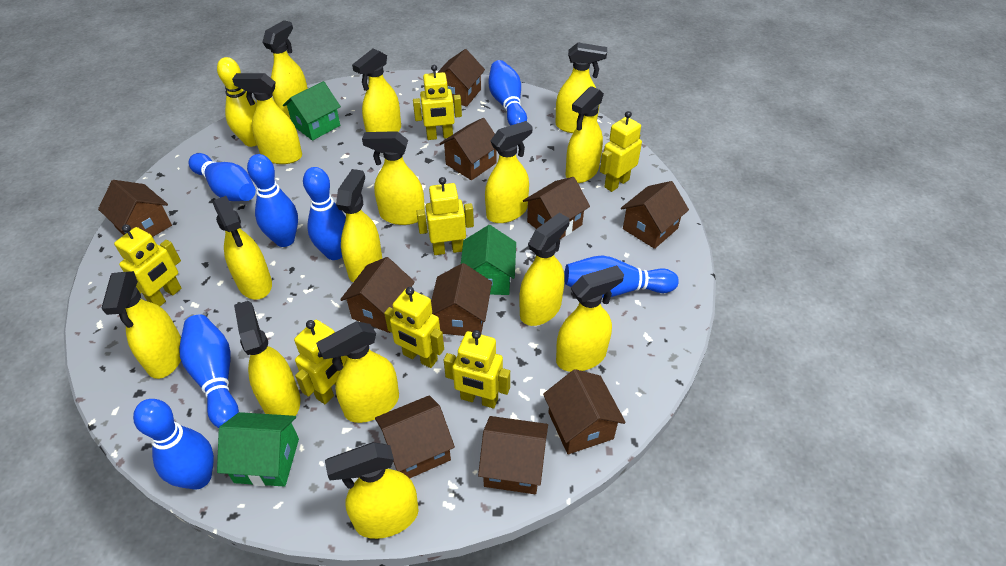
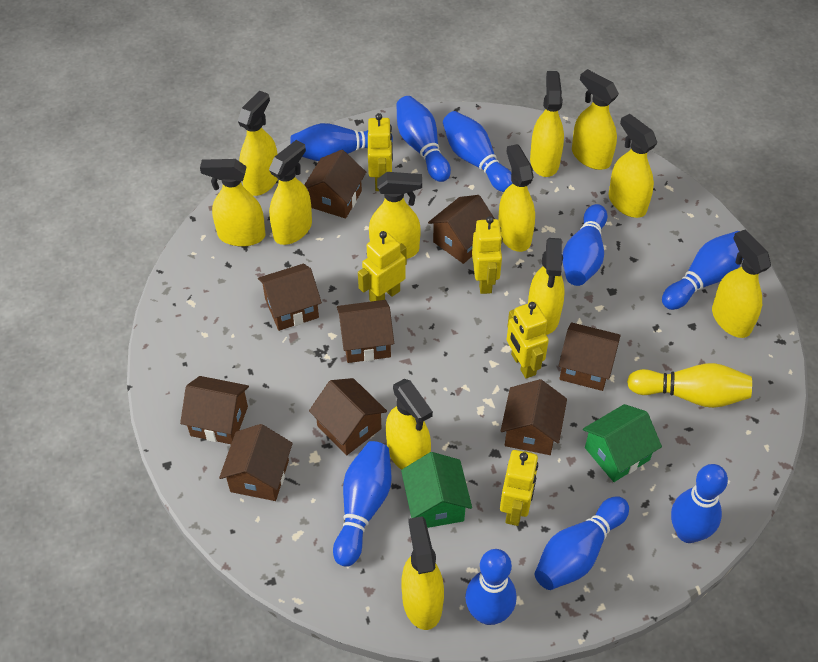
blue bowling pin: [133,399,214,489] [179,315,239,428] [189,153,256,201] [247,154,298,247] [303,167,346,260] [489,60,527,126] [564,256,679,298] = 7 -> [290,123,393,161] [333,441,392,567] [396,96,451,182] [443,111,512,192] [465,549,516,625] [535,497,629,590] [563,204,607,286] [662,231,743,310] [671,464,728,543] = 9
brown house: [98,180,172,237] [340,257,415,333] [375,395,455,478] [431,263,492,336] [437,49,485,107] [439,118,496,180] [478,416,548,494] [523,177,590,239] [543,369,626,455] [621,181,689,249] = 10 -> [180,376,249,444] [219,424,293,501] [258,264,322,331] [304,150,366,219] [309,378,387,455] [337,300,394,363] [428,195,495,264] [501,379,567,455] [559,322,621,391] = 9
green house: [217,412,299,487] [283,81,341,141] [461,225,516,295] = 3 -> [401,452,472,528] [583,404,662,482] = 2
yellow robot: [114,224,182,306] [294,320,346,404] [384,287,444,368] [413,65,462,140] [416,177,474,255] [444,330,510,408] [600,111,642,192] = 7 -> [358,231,407,302] [368,113,393,191] [472,216,503,294] [500,450,538,526] [507,302,549,378] = 5
yellow spray bottle: [102,271,181,379] [213,196,272,300] [232,73,302,164] [234,301,300,416] [262,20,308,118] [316,322,399,423] [325,442,419,539] [336,169,382,282] [352,48,401,132] [362,131,425,225] [485,121,533,223] [519,213,569,326] [556,43,607,133] [556,265,624,372] [566,86,604,183] = 15 -> [200,159,265,246] [238,90,278,196] [269,140,312,245] [369,172,422,259] [386,379,433,470] [401,516,444,630] [498,144,535,252] [528,238,565,335] [530,71,564,177] [572,69,619,170] [609,114,657,218] [712,230,771,338] = 12

